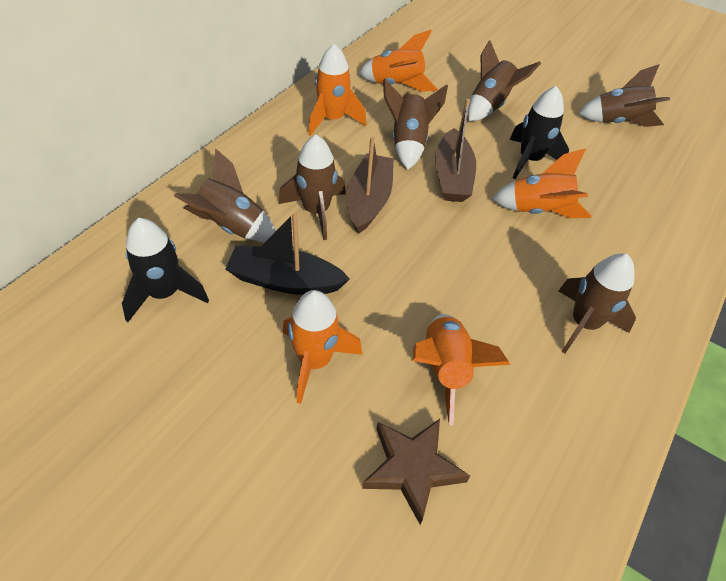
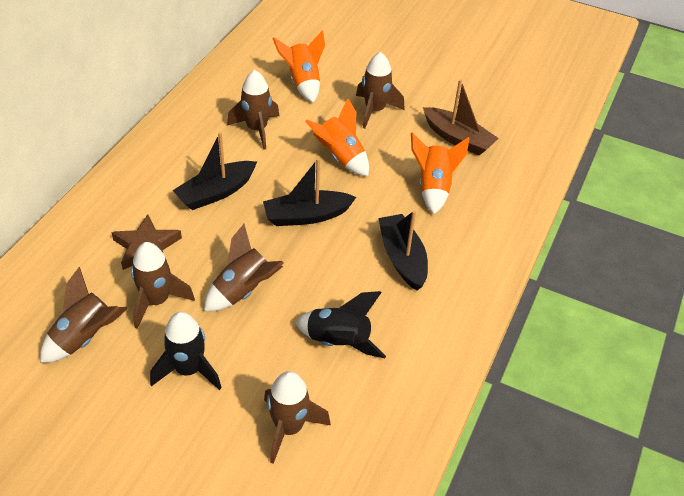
black boat: [225,212,350,295] = 1 -> [173,132,257,210] [263,158,356,226] [378,210,428,290] = 3
brown boat: [346,137,394,234] [435,99,476,202] = 2 -> [423,79,499,155] = 1
orange rocket: [283,290,362,404] [308,44,367,136] [359,30,438,92] [413,314,510,425] [492,148,591,218] = 5 -> [272,30,325,103] [305,98,369,176] [411,132,470,214] = 3

